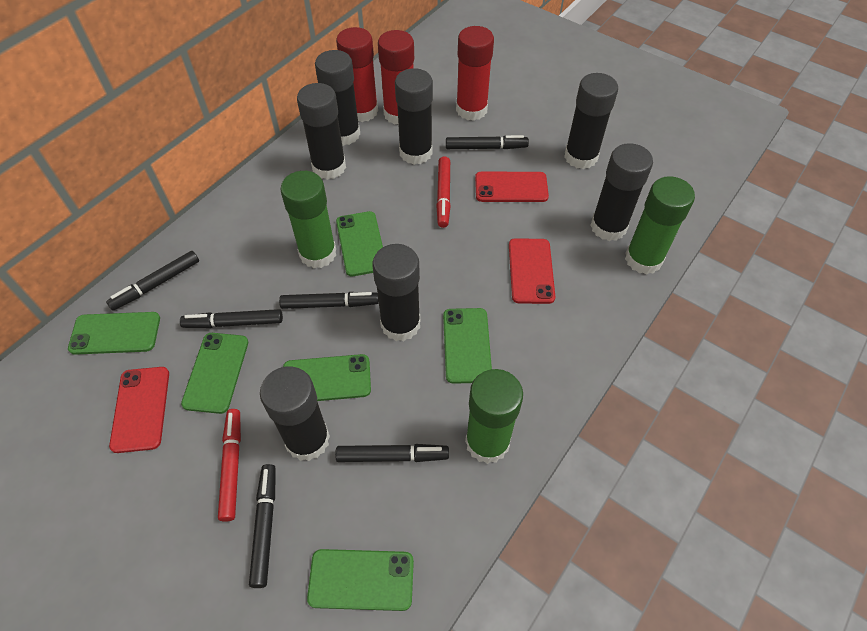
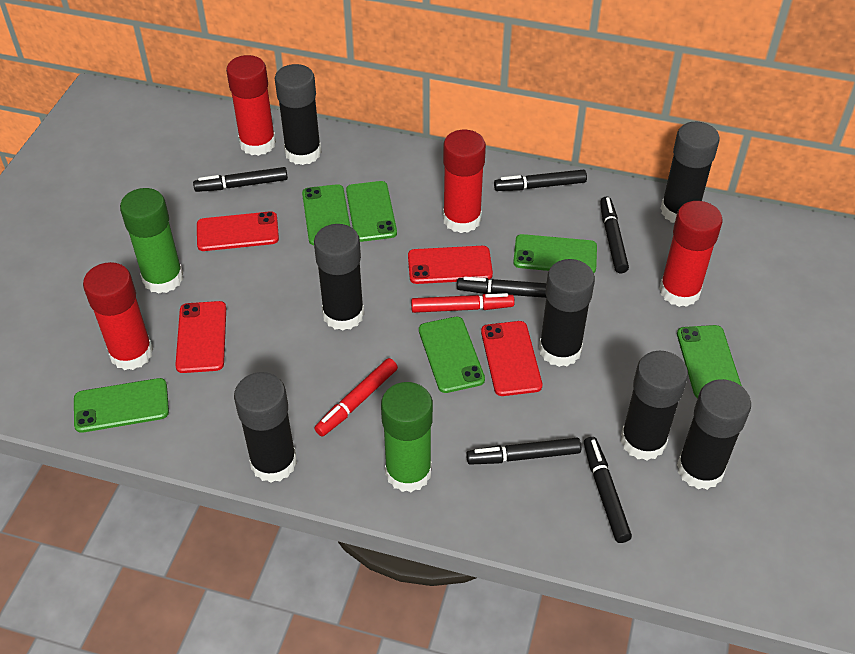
green glue stick: [280,171,336,268] [465,369,523,464] [625,176,695,275] = 3 -> [120,188,183,294] [381,382,433,492] = 2
red glue stick: [336,27,378,122] [378,30,414,124] [456,26,494,121] = 3 -> [83,262,153,370] [226,55,276,156] [443,130,486,233] [659,201,722,307] = 4
red phone: [109,367,169,453] [475,172,549,202] [509,239,555,304] = 3 -> [175,301,226,373] [197,212,279,251] [408,246,493,284] [481,321,542,396] = 4

